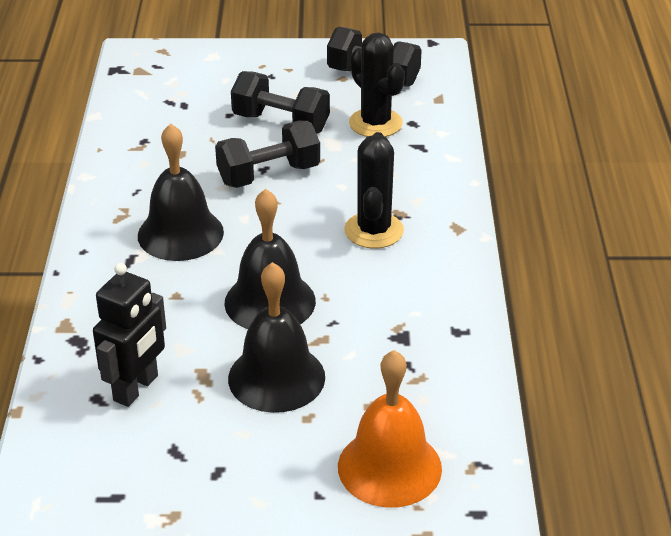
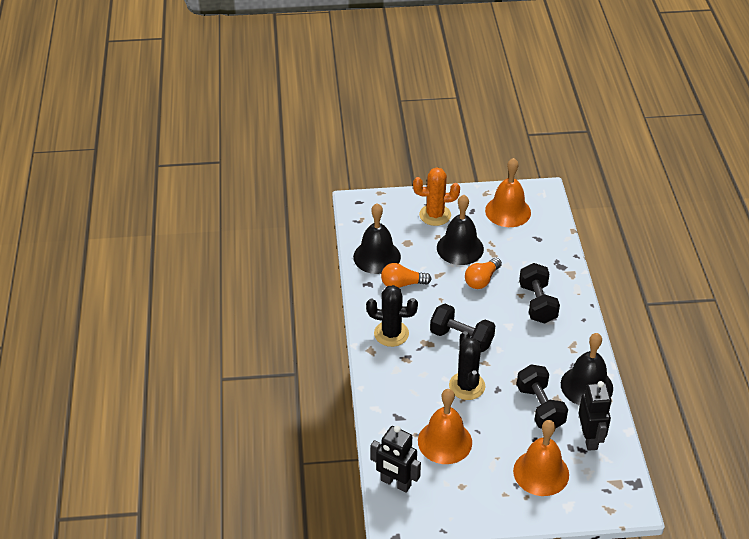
black robot: [93,263,166,407] = 1 -> [371,426,421,493] [578,381,612,451] = 2
orange bell: [338,350,442,508] = 1 -> [418,389,472,464] [485,158,531,227] [513,420,569,496] = 3
orange cactus: none = 0 -> [413,167,460,226] = 1
orange light bulb: none = 0 -> [381,263,432,288] [465,258,502,289] = 2

